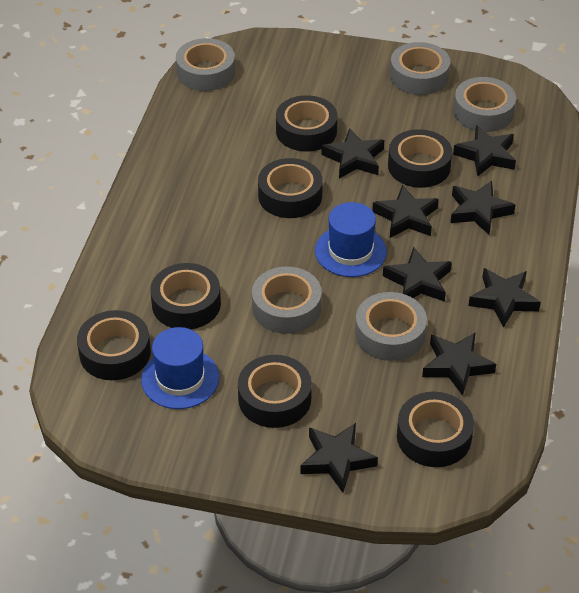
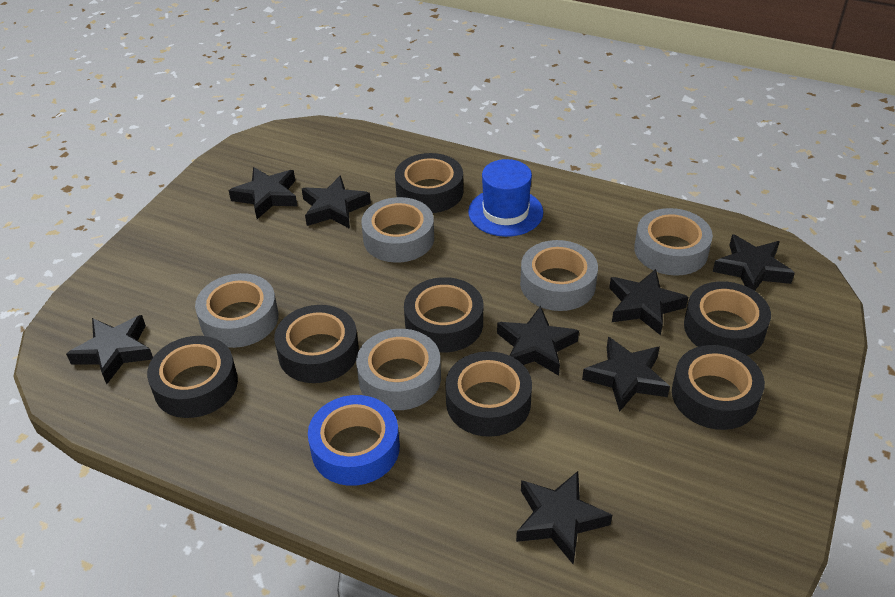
blue hat: [141,327,219,409] [315,202,387,277] = 2 -> [468,159,543,237] = 1
blue tape: none = 0 -> [308,395,400,486] = 1

